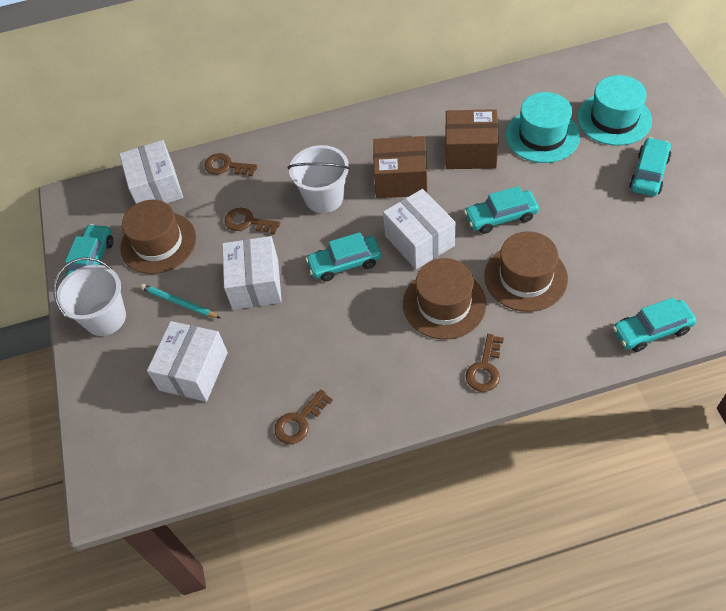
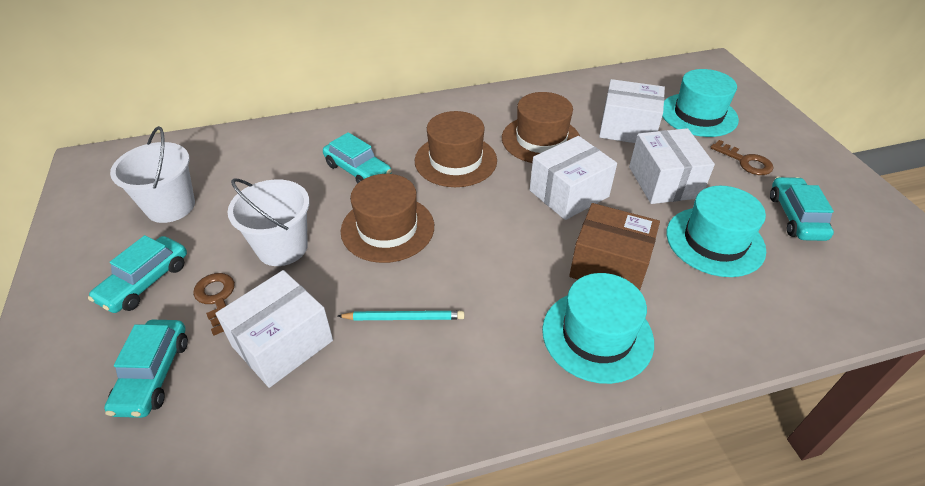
brown box: [373,136,427,198] [445,109,499,169] = 2 -> [569,203,660,290] = 1
brown key: [204,153,257,177] [224,207,280,234] [275,389,333,444] [466,334,504,392] = 4 -> [193,273,235,336] [710,140,774,175] = 2
turquoise car: [65,224,113,277] [305,232,381,281] [464,186,539,234] [613,297,696,352] [629,137,671,196] = 5 -> [88,235,187,313] [104,320,188,418] [323,132,392,184] [770,177,834,241] = 4
turquoise hat: [506,92,580,163] [577,75,652,146] = 2 -> [542,273,654,384] [662,69,739,137] [666,186,766,277] = 3

